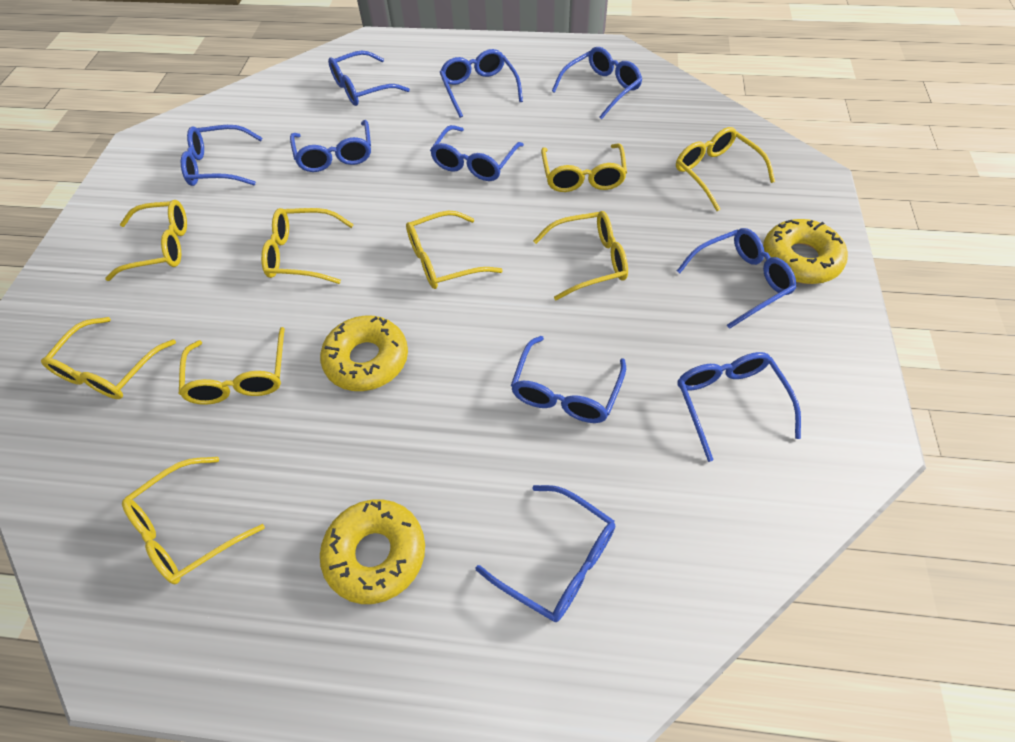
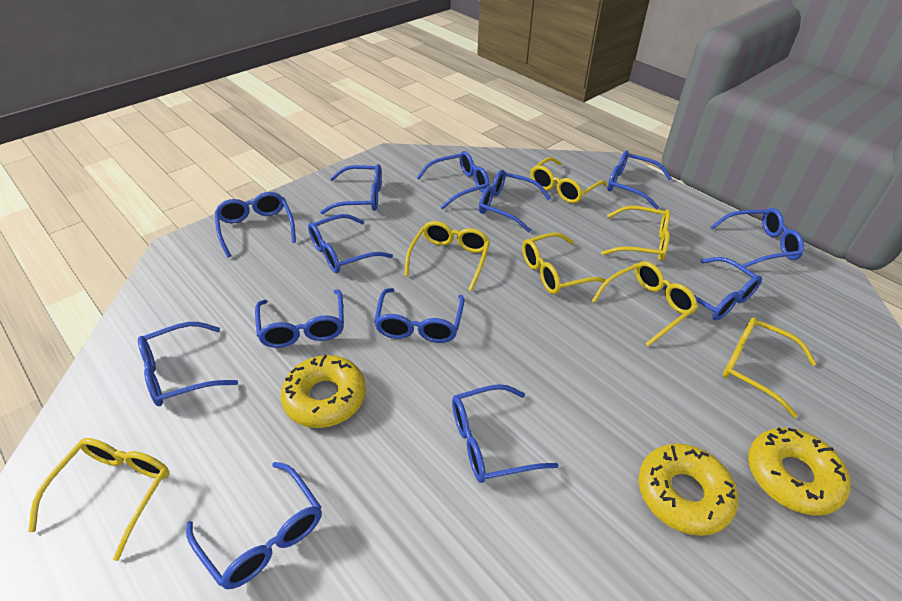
blue glasses: [181,125,262,186] [290,120,371,172] [328,50,410,106] [430,125,524,181] [440,49,523,118] [475,485,615,622] [511,336,626,423] [552,47,642,119] [677,228,796,329] [678,352,801,462] = 10 -> [138,322,238,406] [186,462,322,589] [215,192,296,258] [255,289,344,348] [308,214,393,273] [320,164,382,214] [374,288,464,343] [416,151,490,209] [452,384,559,483] [479,170,551,232] [607,151,672,209] [662,257,762,320] [711,208,804,268] = 13
yellow glasses: [41,317,176,399] [105,200,187,281] [122,457,265,584] [179,327,285,405] [261,208,354,284] [406,211,503,289] [533,211,628,300] [541,144,627,192] [676,127,775,211] = 9 -> [28,438,169,561] [404,221,490,291] [522,232,609,294] [531,157,607,203] [592,261,698,347] [601,206,670,261] [723,317,817,418] = 7

